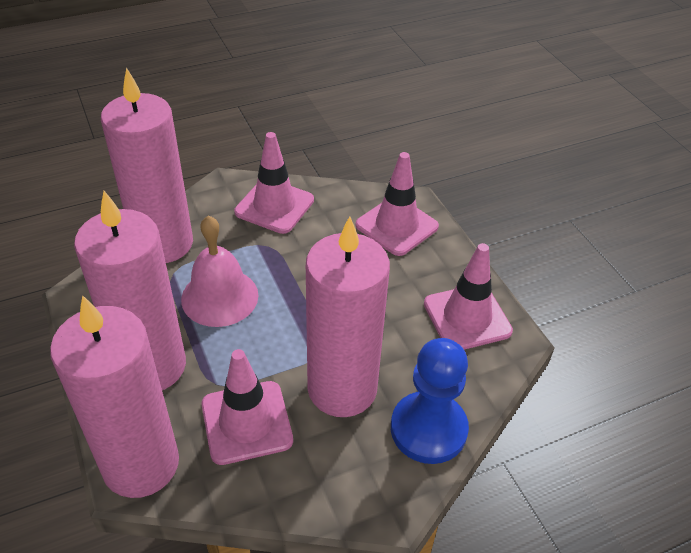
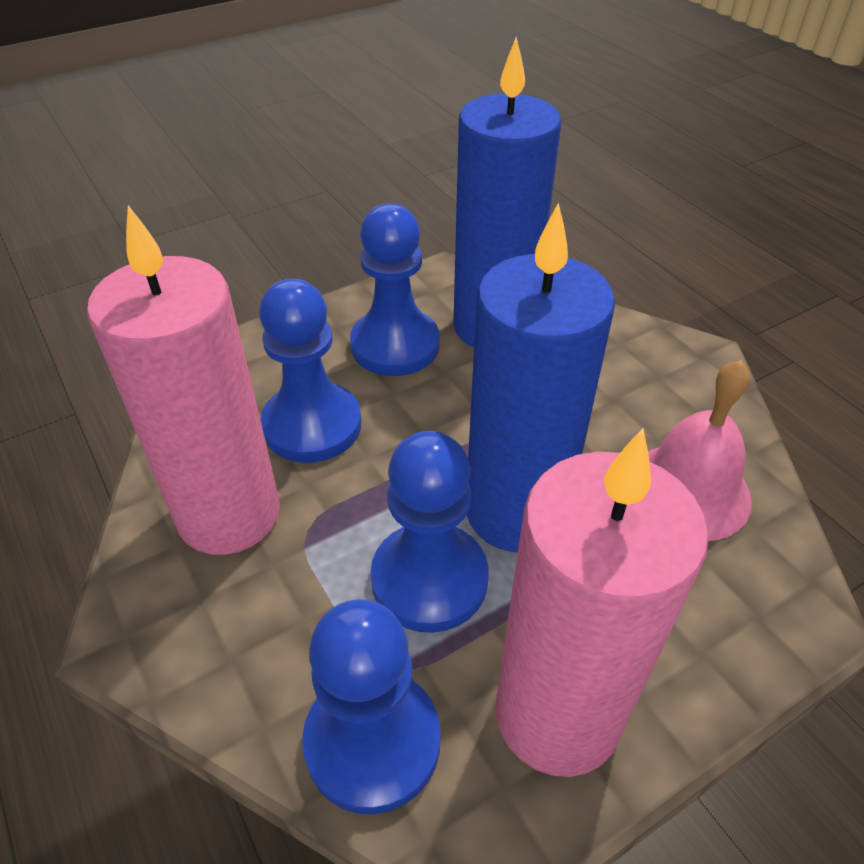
blue candle: none = 0 -> [453,37,561,348] [467,203,615,552] = 2
blue pawn: [391,338,469,464] = 1 -> [259,279,361,463] [302,599,441,814] [350,203,440,376] [371,431,489,633] = 4
pink candle: [50,295,179,498] [74,191,186,390] [101,67,193,263] [306,216,390,417] = 4 -> [87,205,280,555] [496,429,709,777] = 2
pink traffic cone: [201,349,293,465] [234,132,314,234] [355,152,439,256] [424,243,513,350] = 4 -> none = 0

